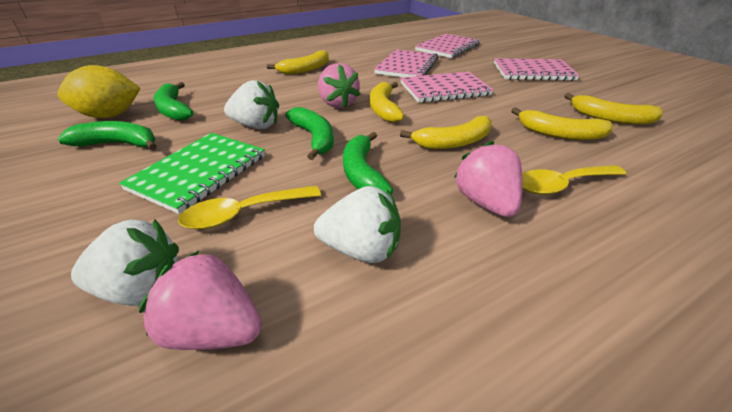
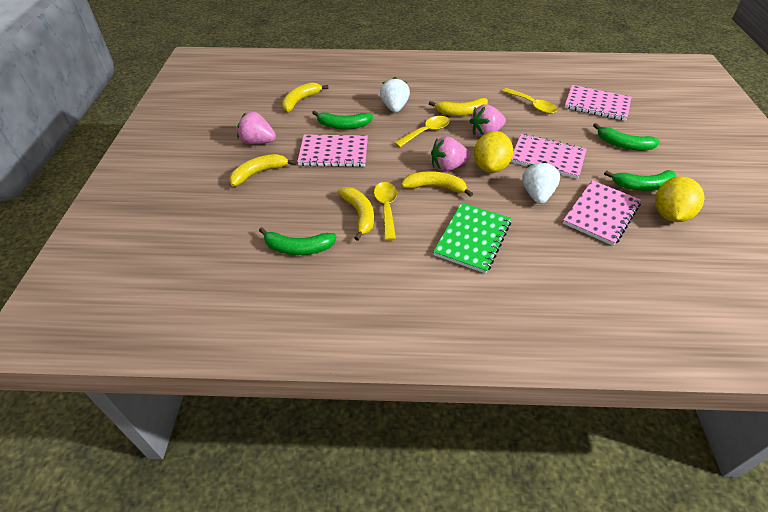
white strawberry: [71,219,179,306] [224,80,279,129] [314,186,401,263] = 3 -> [380,77,410,113] [522,161,560,204] = 2
yellow lemon: [58,65,140,118] = 1 -> [474,131,513,173] [655,176,705,222] = 2
yellow spoon: [178,186,321,229] [522,165,626,195] = 2 -> [374,182,397,241] [394,116,449,147] [502,88,557,114] = 3

